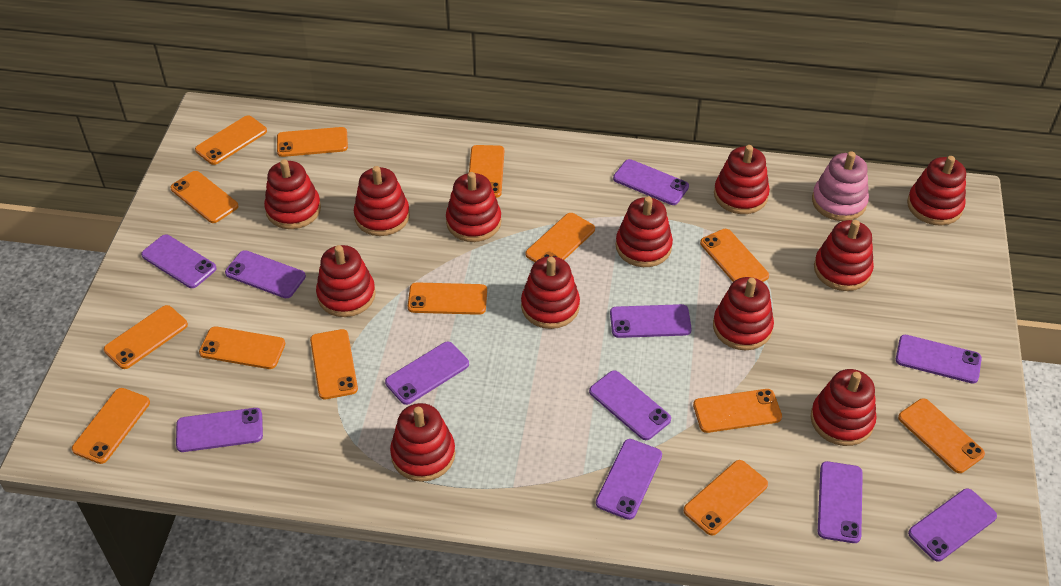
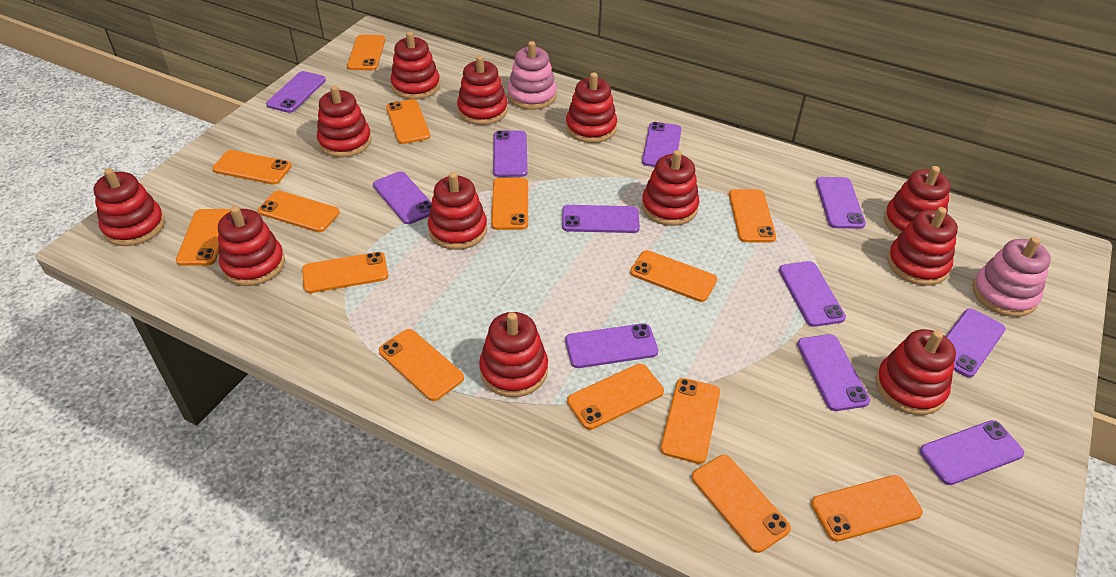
pink stacking toy: [812,151,869,221] = 1 -> [507,41,557,110] [972,237,1051,317] = 2

